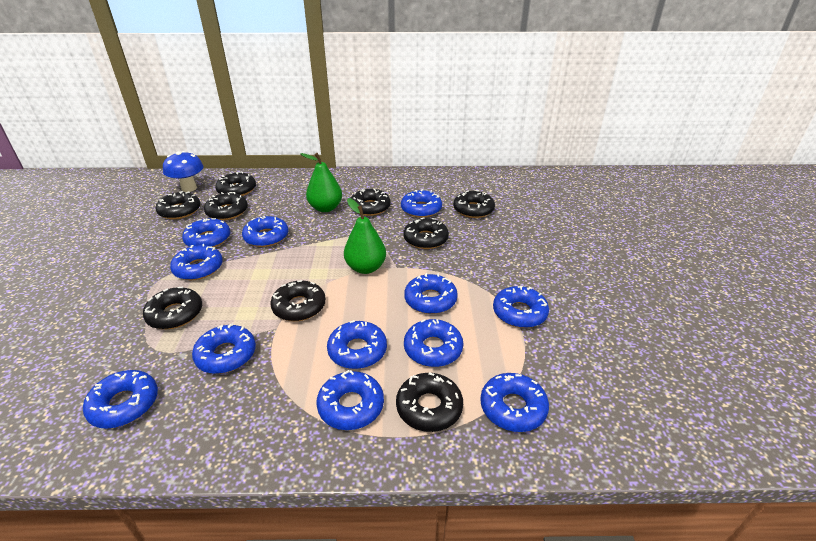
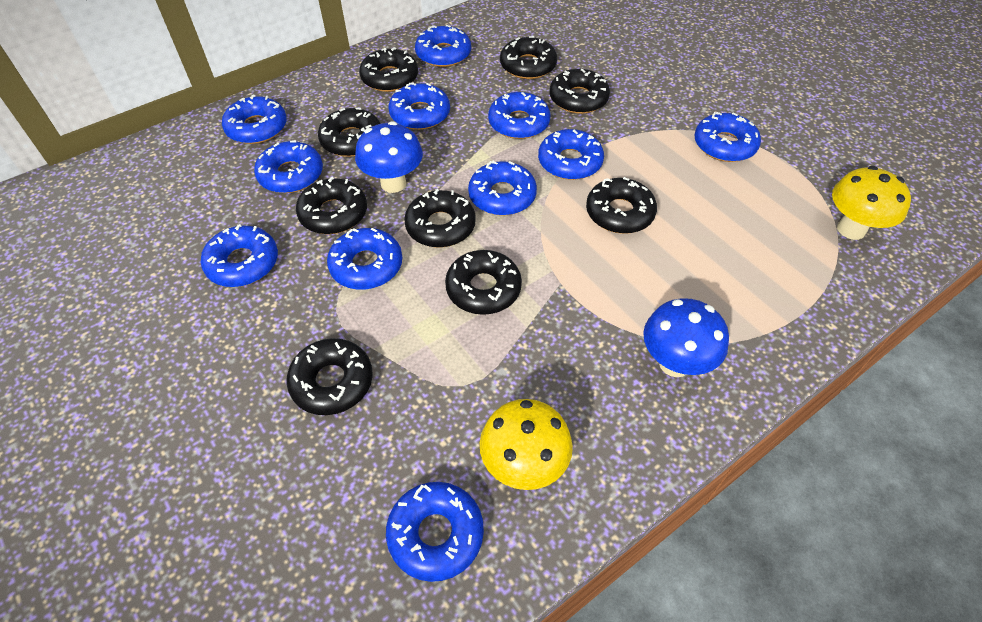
blue donut: [83,370,158,429] [170,244,223,280] [182,218,230,247] [192,324,256,374] [242,216,288,247] [316,370,384,430] [327,320,387,369] [401,189,442,218] [404,273,458,314] [404,319,463,367] [480,373,549,432] [493,286,549,328] = 12 -> [201,224,278,287] [222,95,287,144] [254,140,323,193] [327,228,402,290] [386,482,484,582] [388,82,450,130] [415,25,471,67] [468,161,537,216] [488,92,550,139] [538,129,604,180] [694,112,761,162] = 11
blue mushroom: [163,151,203,192] = 1 -> [355,121,423,193] [643,298,729,377] = 2
green pear: [300,153,342,212] [344,198,386,274] = 2 -> none = 0
yellow mushroom: none = 0 -> [480,399,573,490] [832,166,911,240] = 2

